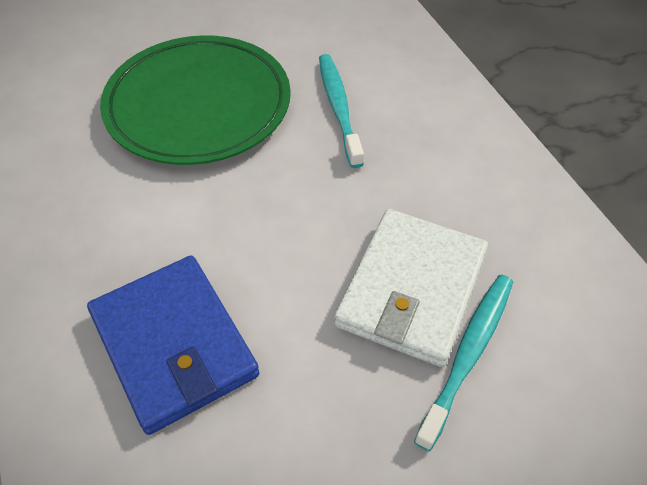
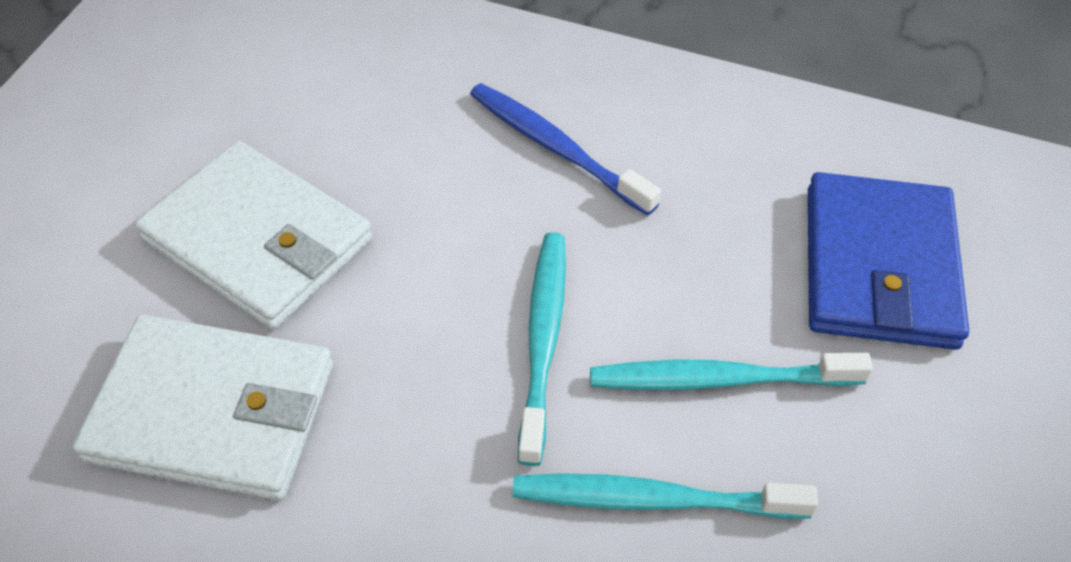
blue toothbrush: none = 0 -> [470,83,661,216] = 1
green plate: [100,35,291,165] = 1 -> none = 0
turquoise toothbrush: [319,54,364,168] [414,275,513,451] = 2 -> [513,473,818,519] [518,232,566,466] [590,353,873,390] = 3
white wallet: [334,209,488,367] = 1 -> [73,315,333,501] [135,141,372,330] = 2

